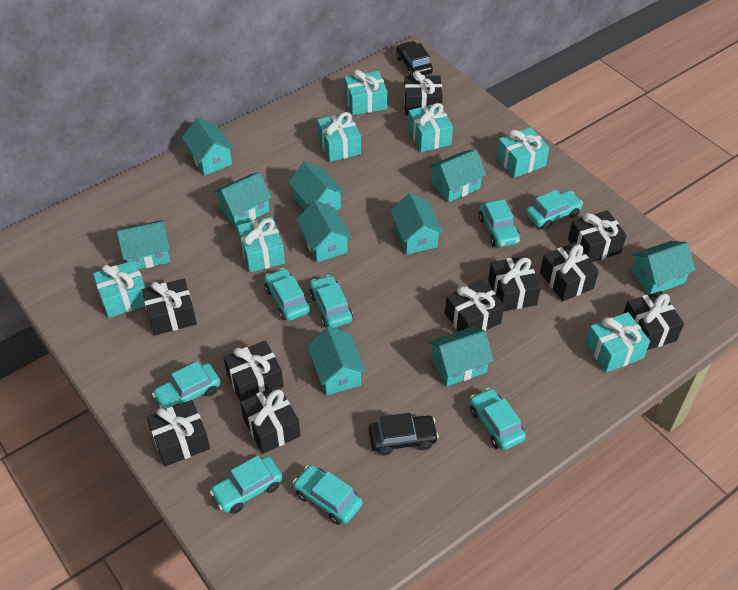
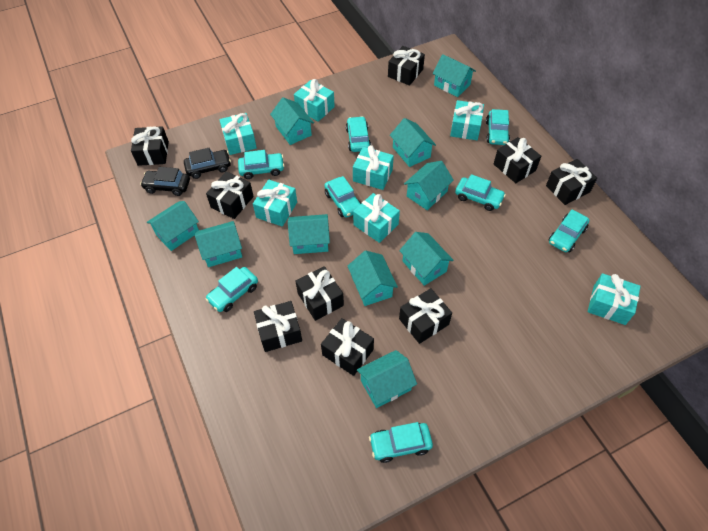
black gift: [142,279,197,335] [147,400,210,467] [223,340,284,402] [240,385,301,454] [404,71,443,115] [445,280,504,331] [488,256,541,312] [540,242,599,301] [568,210,626,262] [623,291,684,350] = 10 -> [131,126,169,166] [206,171,254,219] [254,301,302,352] [295,266,344,321] [321,318,374,376] [388,46,425,86] [399,288,452,344] [494,137,541,183] [546,159,597,205] = 9

